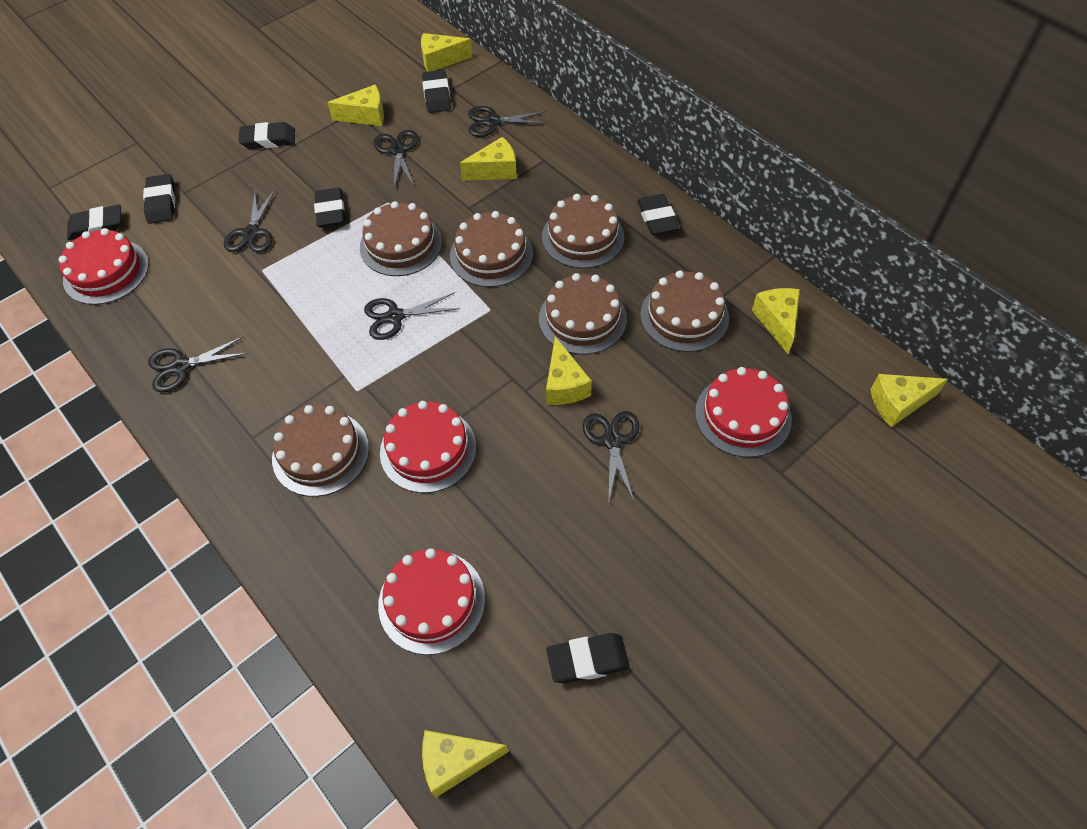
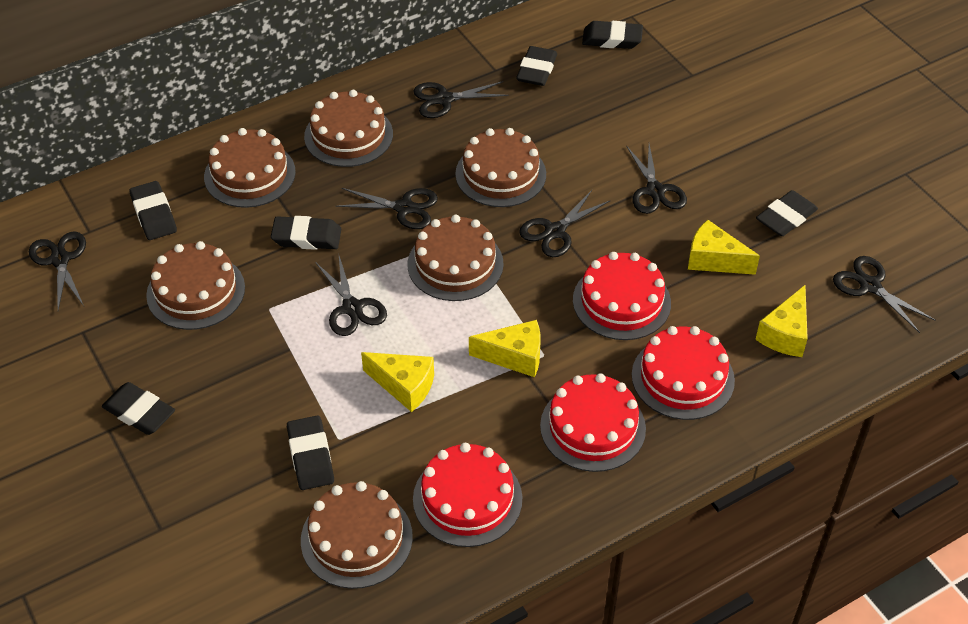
black scissors: [148,337,248,393] [224,189,275,253] [364,292,460,340] [374,130,418,187] [468,106,548,137] [583,411,639,503] = 6 -> [29,231,86,310] [315,256,387,336] [336,188,438,229] [413,81,509,118] [519,189,611,257] [626,144,687,214] [833,256,936,333] = 7
yellow cheese: [327,85,384,126] [421,33,473,72] [422,730,509,797] [460,137,517,181] [546,336,592,405] [752,288,800,354] [870,374,948,427] = 7 -> [361,352,434,412] [469,320,541,377] [688,220,760,275] [755,285,808,357] = 4

